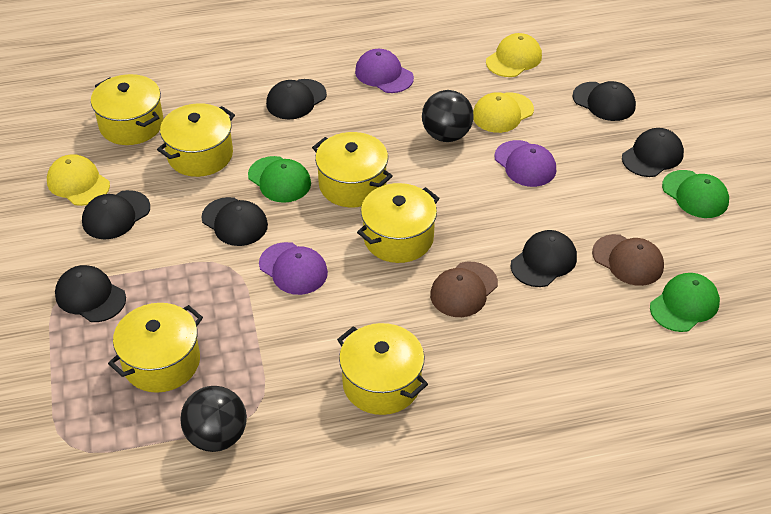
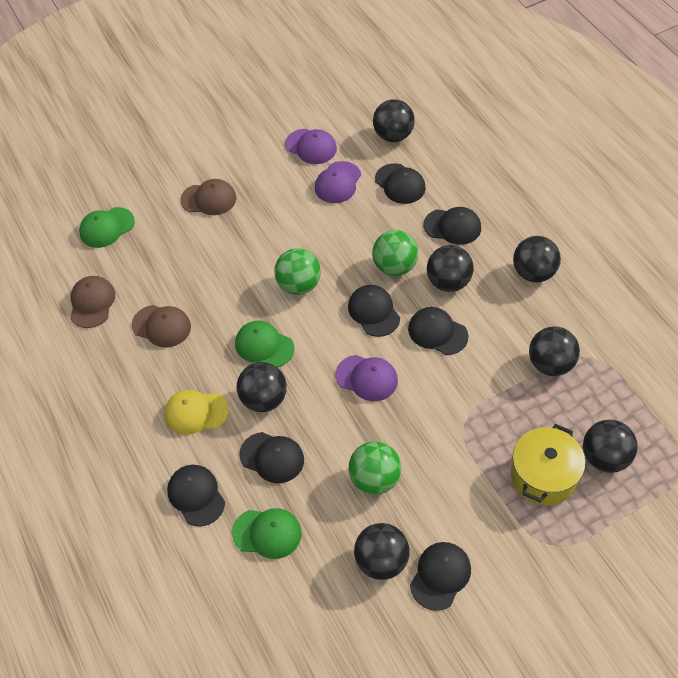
black ball: [180,386,247,452] [422,90,474,142] = 2 -> [237,362,287,412] [354,523,410,580] [373,99,415,142] [427,245,474,292] [513,236,561,283] [529,327,580,376] [583,420,638,473] = 7
brown cap: [430,262,498,317] [592,234,664,286] = 2 -> [70,276,115,328] [132,305,191,348] [180,179,236,215] = 3
green ball: none = 0 -> [274,248,321,295] [349,441,401,495] [372,230,418,276] = 3
yellow cap: [47,154,110,206] [473,92,534,133] [486,33,542,77] = 3 -> [164,390,229,435] = 1
yellow pot: [91,74,164,145] [108,303,203,393] [157,103,235,177] [312,132,393,207] [337,323,428,415] [357,183,440,263] = 6 -> [511,424,585,505] = 1

